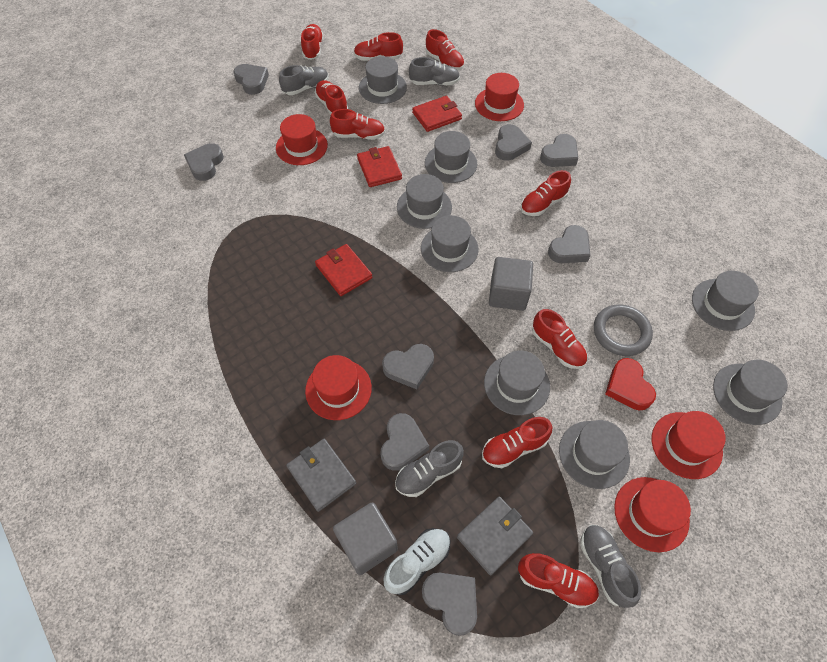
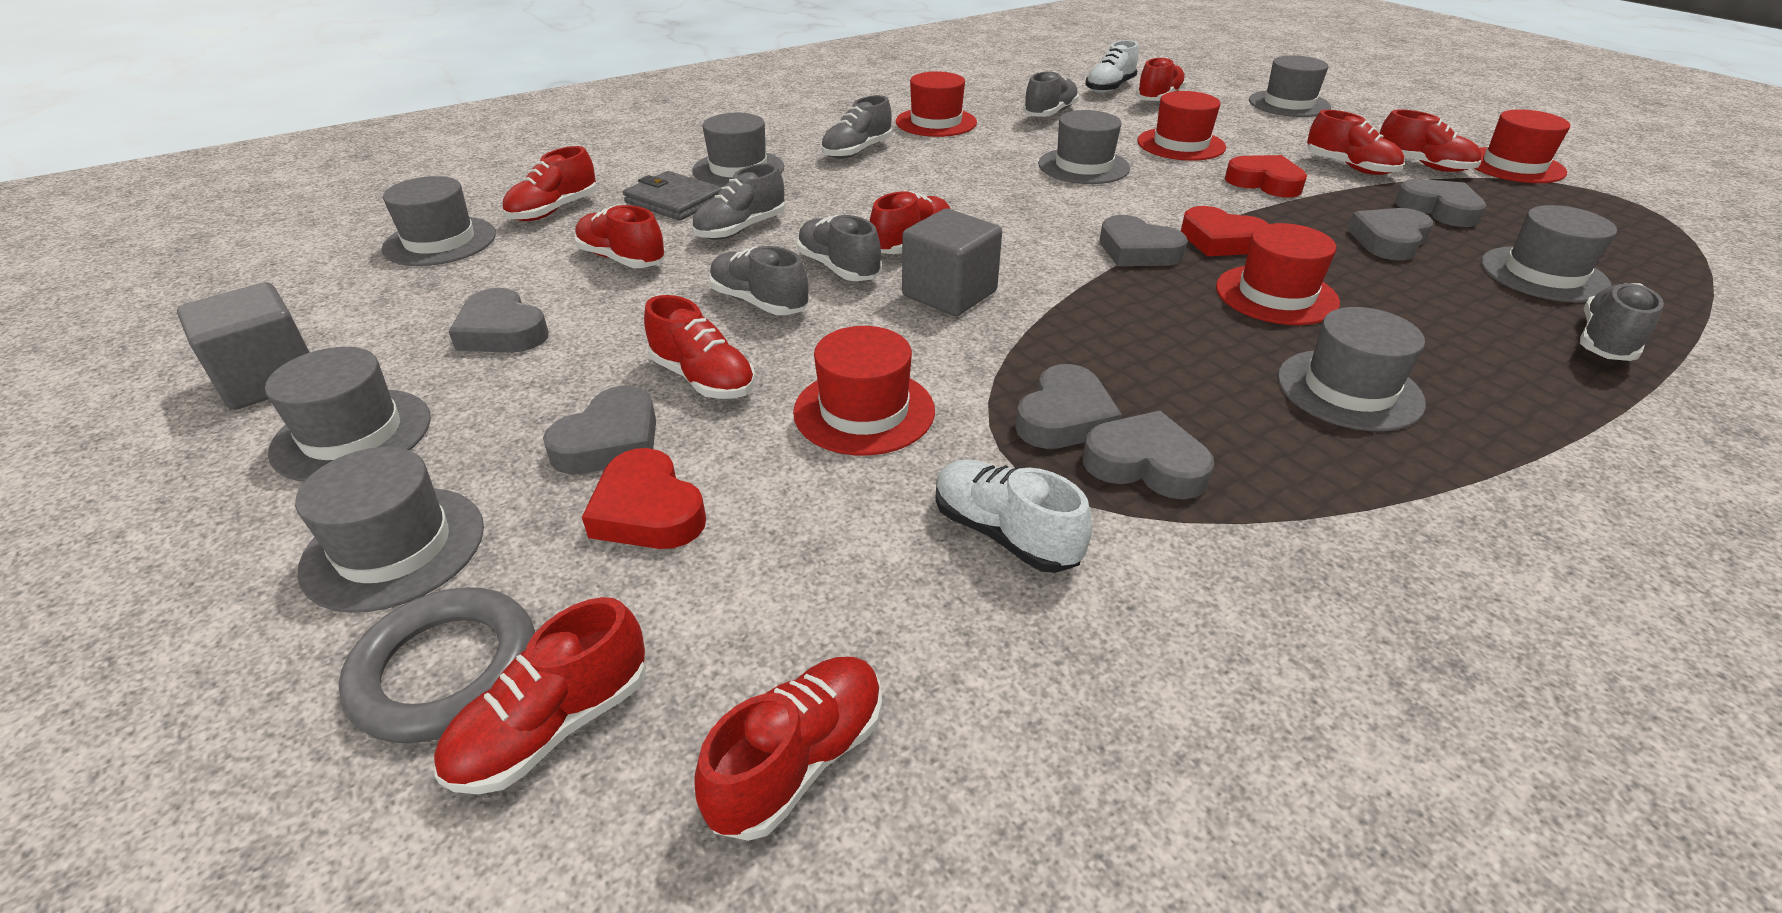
grey heart: [184,143,224,181] [233,64,269,95] [381,413,429,471] [382,344,434,389] [422,573,477,636] [495,124,532,161] [540,134,578,167] [548,225,591,263] = 8 -> [448,288,549,353] [543,386,656,474] [1015,364,1122,449] [1082,411,1214,499] [1100,215,1188,266] [1347,208,1433,261] [1395,179,1486,227] = 7
grey shoe: [279,65,329,95] [395,440,464,497] [409,57,460,86] [580,525,641,608] = 4 -> [692,163,785,240] [709,246,809,315] [797,215,881,281] [821,95,892,159] [1023,71,1079,117] [1580,283,1664,361] = 6
grey wallet: [286,439,356,512] [457,496,533,575] = 2 -> [623,171,722,220] = 1
red heart: [605,358,656,410] = 1 -> [582,448,706,549] [1181,206,1268,256] [1225,155,1307,198] = 3
red wallet: [315,244,373,296] [357,146,402,187] [412,96,462,132] = 3 -> none = 0
white shoe: [384,528,450,595] = 1 -> [935,459,1092,573] [1086,40,1139,93] = 2

